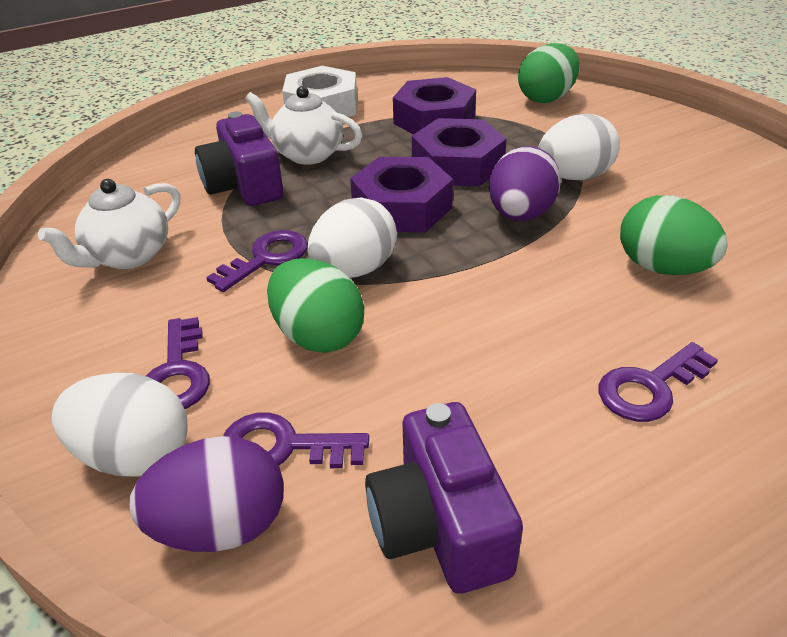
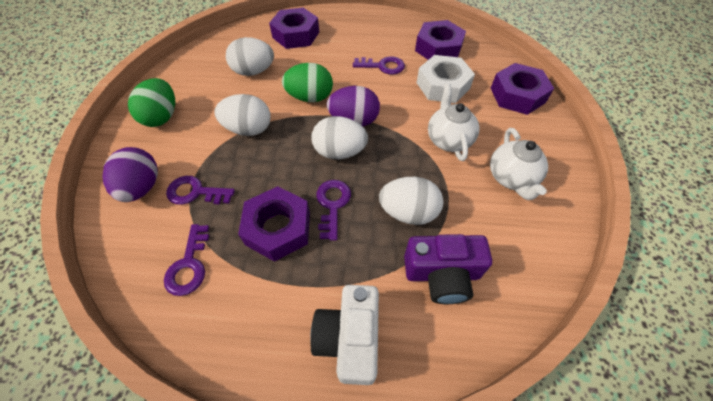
green egg: [267,258,364,353] [518,43,580,103] [620,195,728,275] = 3 -> [128,78,175,127] [282,63,333,102] = 2
purple camera: [195,111,284,206] [365,402,523,594] = 2 -> [404,234,492,304] = 1
purple nut: [350,157,453,233] [393,77,476,134] [412,118,506,187] = 3 -> [238,186,310,262] [269,8,319,49] [415,20,466,60] [491,63,554,115] = 4
white camera: none = 0 -> [310,285,379,385] = 1
white egg: [52,373,188,477] [308,197,397,278] [538,114,620,180] = 3 -> [214,94,271,136] [226,37,274,76] [311,116,368,159] [379,177,443,225] = 4

